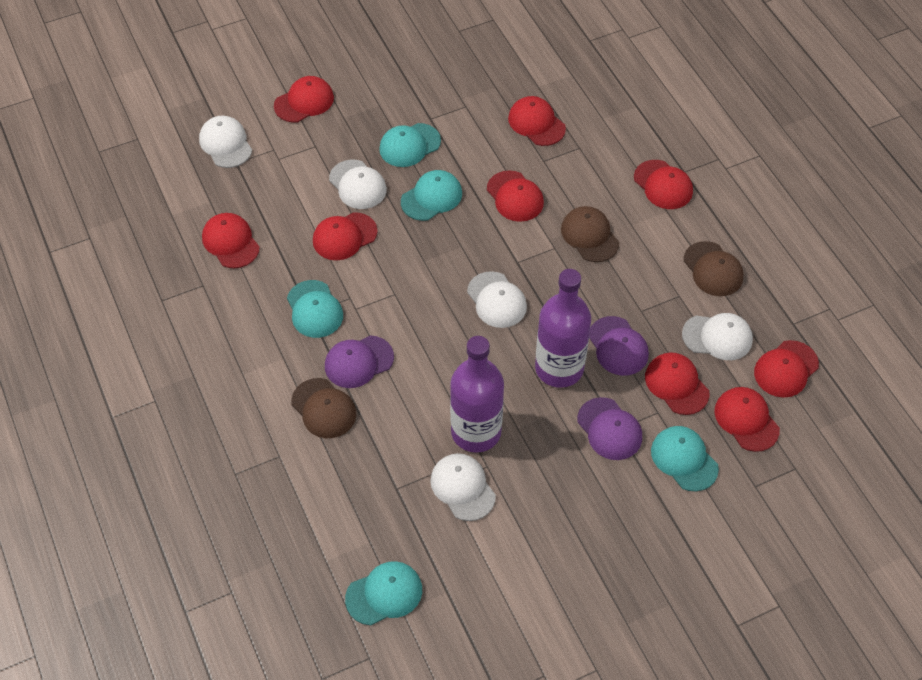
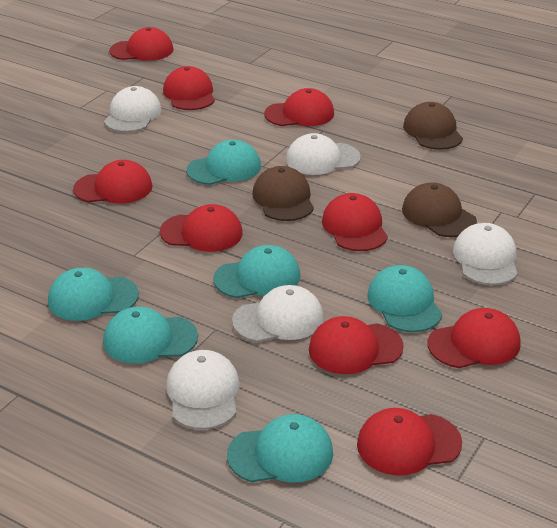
purple bottle: [450,336,504,453] [535,269,591,388] = 2 -> none = 0
purple cap: [325,335,394,388] [577,397,642,460] [589,316,649,376] = 3 -> none = 0
turquoise cap: [287,280,343,338] [345,561,422,625] [379,123,441,167] [401,170,462,221] [651,426,719,491] = 5 -> [48,268,139,321] [103,307,198,364] [186,139,261,185] [213,245,301,298] [227,414,333,482] [367,265,442,332] = 6

